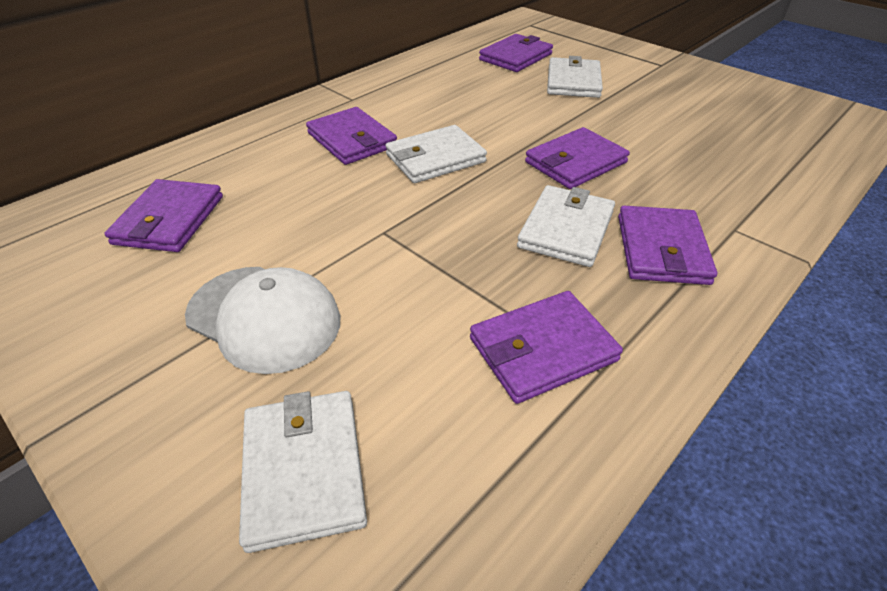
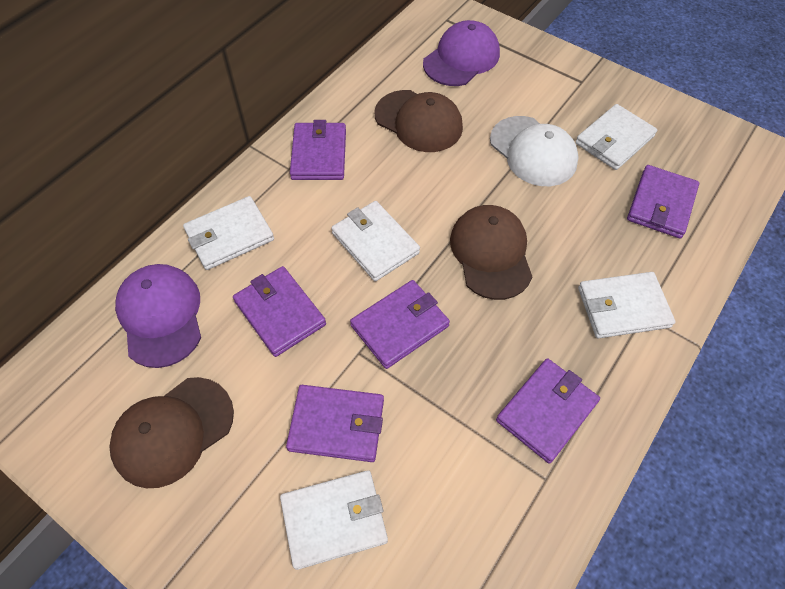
brown cap: none = 0 -> [109,377,234,488] [374,90,463,152] [450,205,532,300] = 3
purple cap: none = 0 -> [115,264,201,368] [423,20,500,86] = 2
white wallet: [239,391,367,553] [385,125,487,183] [517,185,615,267] [547,56,603,98] = 4 -> [183,196,274,270] [280,470,388,570] [331,201,420,281] [575,104,657,170] [578,272,675,338] = 5

